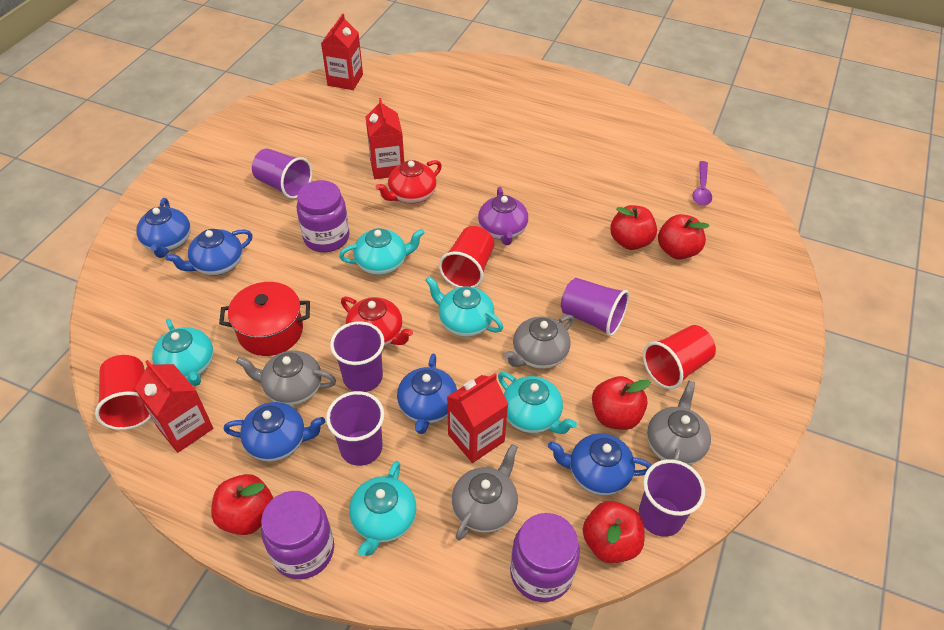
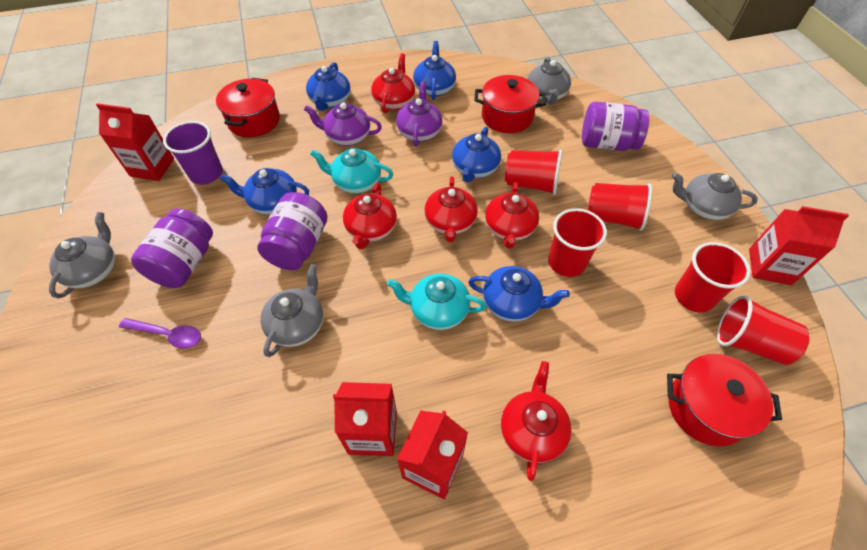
purple cup: [252,148,312,199] [326,391,384,466] [330,321,384,392] [561,278,629,336] [639,459,705,537] = 5 -> [163,121,223,184] = 1
purple teapot: [478,187,528,245] = 1 -> [304,103,382,146] [396,81,442,147] = 2
red apple: [211,474,273,535] [583,501,645,563] [592,376,651,430] [610,205,657,250] [658,214,710,260] = 5 -> none = 0
red cup: [95,355,151,430] [439,226,495,288] [643,325,716,389] = 3 -> [505,150,562,195] [548,208,607,277] [588,183,652,231] [675,242,751,312] [717,295,809,365] = 5
red pot: [219,282,310,356] = 1 -> [216,78,280,137] [474,75,546,133] [667,354,782,447] = 3
red teapot: [341,297,413,346] [376,160,442,204] = 2 -> [343,183,397,249] [371,53,415,113] [424,176,478,242] [485,182,539,249] [501,361,571,481] = 5
turquoise teapot: [152,319,213,386] [339,228,425,275] [349,461,417,556] [425,276,503,337] [498,372,577,434] = 5 -> [310,148,393,193] [387,273,486,330] = 2

